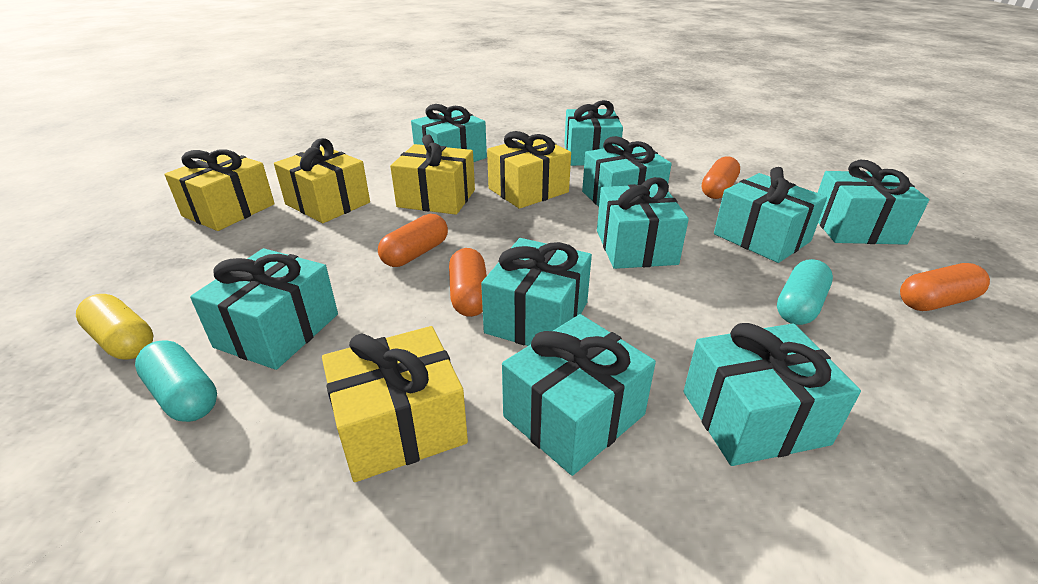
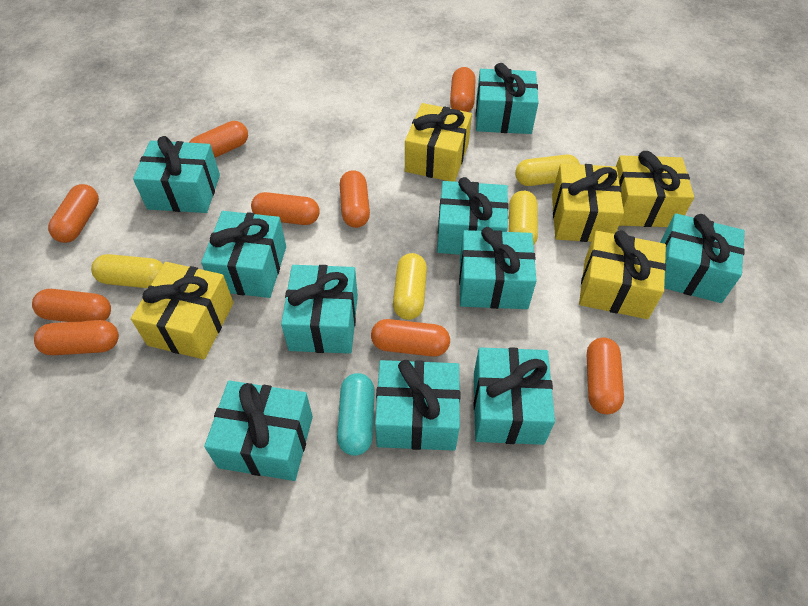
orange capsule: [378,214,448,267] [449,248,487,317] [702,156,740,199] [900,263,990,311] = 4 -> [32,289,111,322] [34,320,119,355] [48,184,99,243] [189,121,248,158] [251,192,320,225] [340,170,370,228] [371,319,450,357] [450,67,476,112] [587,338,624,414] = 9
turquoise capsule: [135,340,217,422] [777,259,833,325] = 2 -> [337,373,375,456] = 1
yellow capsule: [76,294,154,360] = 1 -> [91,254,163,288] [393,253,427,320] [509,191,538,246] [515,155,580,186] = 4

